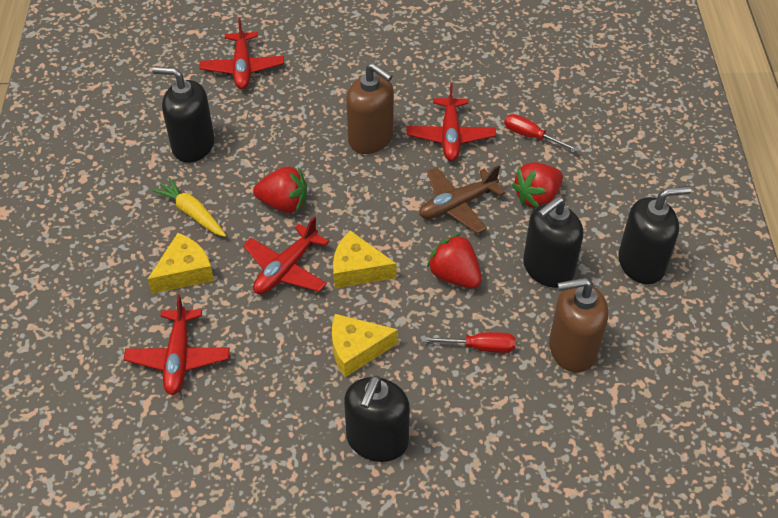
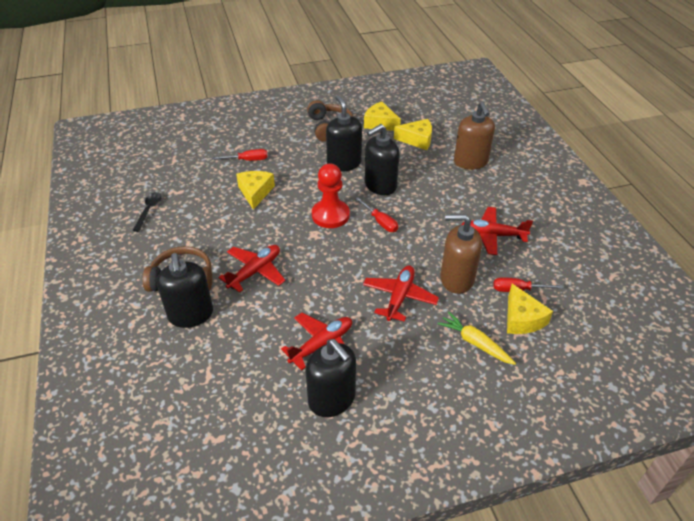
black spoon: none = 0 -> [133,192,162,232] = 1
brown headphones: none = 0 -> [142,246,212,292] [307,100,353,142] = 2
brown plane: [419,165,505,234] = 1 -> none = 0
red pawn: none = 0 -> [312,163,350,228] = 1
red screwdriver: [422,332,515,353] [504,114,579,152] = 2 -> [212,149,268,161] [355,197,398,232] [493,277,563,292] = 3
red strawberry: [253,167,307,213] [427,234,482,289] [512,162,563,208] = 3 -> none = 0
yellow cheese: [148,233,214,294] [332,314,398,377] [333,230,396,288] = 3 -> [236,171,275,210] [364,102,401,131] [394,119,432,150] [507,284,553,334] = 4

